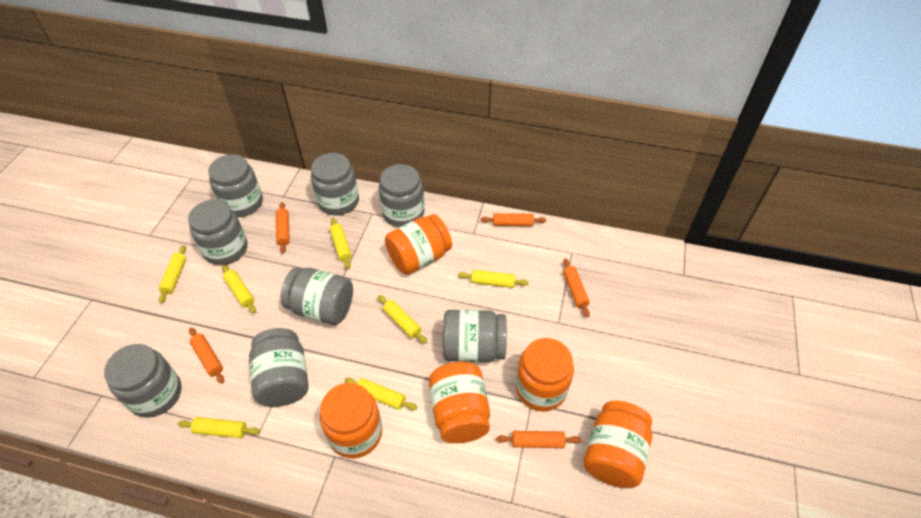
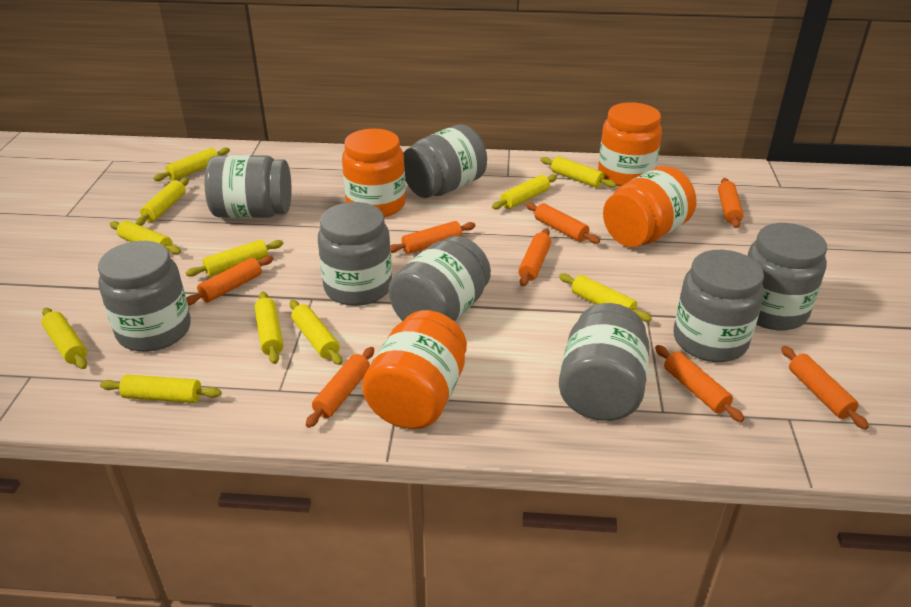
orange jar: [320,383,382,459] [385,214,452,275] [429,361,490,443] [516,338,574,411] [583,401,652,488] = 5 -> [342,129,406,217] [362,310,467,429] [598,102,662,187] [603,166,696,247] = 4
orange rolling pin: [189,327,224,384] [276,202,290,253] [481,213,546,226] [496,431,581,448] [563,258,590,317] = 5 -> [186,256,274,305] [306,347,374,428] [390,221,476,254] [518,228,551,286] [526,202,600,244] [655,345,744,422] [718,178,744,228] [781,346,869,430] = 8
yellow rolling pin: [159,245,186,303] [178,417,260,438] [222,265,256,313] [330,218,352,269] [344,378,418,410] [378,295,427,344] [458,270,529,288] = 7 -> [41,308,87,369] [100,374,222,403] [110,221,181,254] [136,178,189,226] [153,148,230,181] [185,240,283,277] [254,291,283,364] [290,300,342,365] [492,175,557,209] [540,156,616,188] [559,273,652,322] = 11

